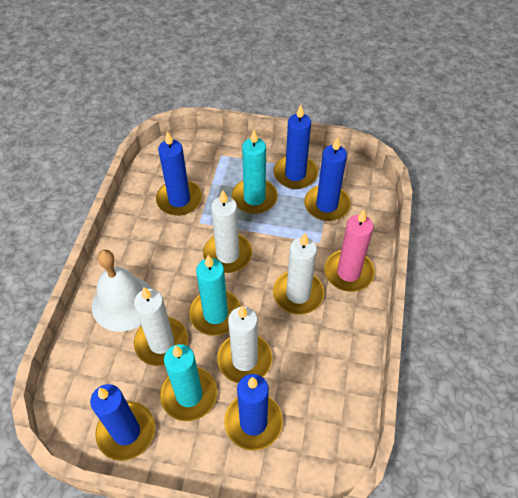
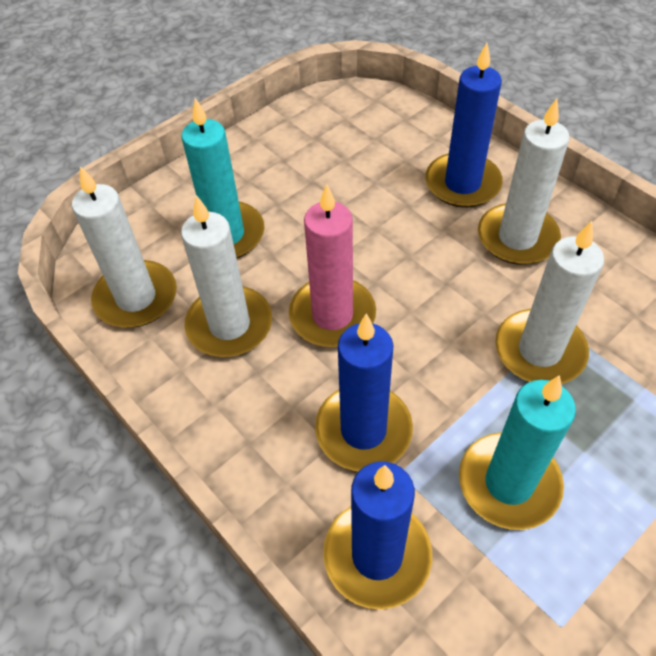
blue candle: [90,384,155,461] [156,131,202,216] [224,374,283,451] [273,105,318,189] [304,137,351,221] = 5 -> [315,314,413,471] [323,461,432,609] [425,43,503,208] = 3
turquoise candle: [160,344,217,421] [189,255,241,336] [232,130,278,214] = 3 -> [181,98,265,258] [459,375,576,530] = 2
white bell: [92,250,152,332] = 1 -> none = 0

